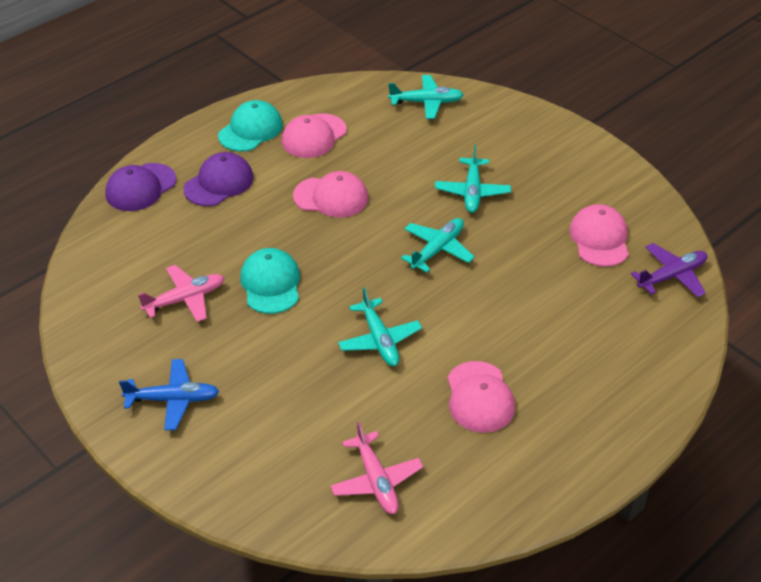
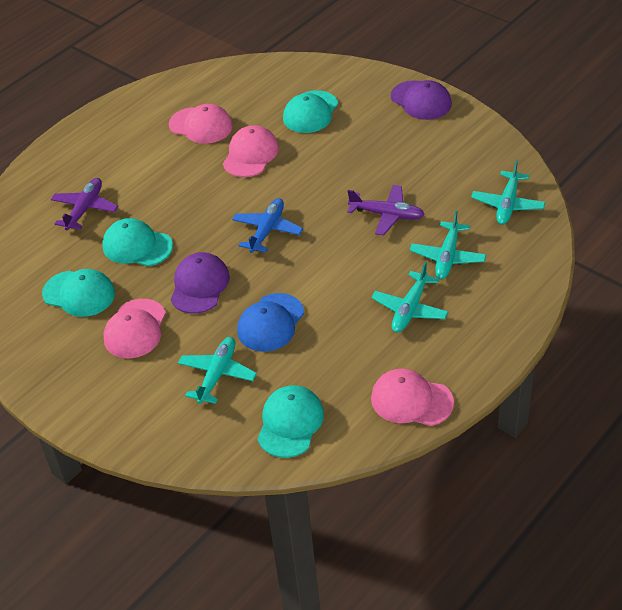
blue cap: none = 0 -> [237,293,304,352] = 1
pink plane: [138,265,225,322] [330,422,423,514] = 2 -> none = 0
purple plane: [631,243,707,298] = 1 -> [51,178,118,230] [347,185,425,235] = 2
turquoise cap: [218,100,283,152] [240,248,300,314] = 2 -> [42,269,115,317] [102,218,173,266] [257,385,324,458] [283,90,338,133] = 4

